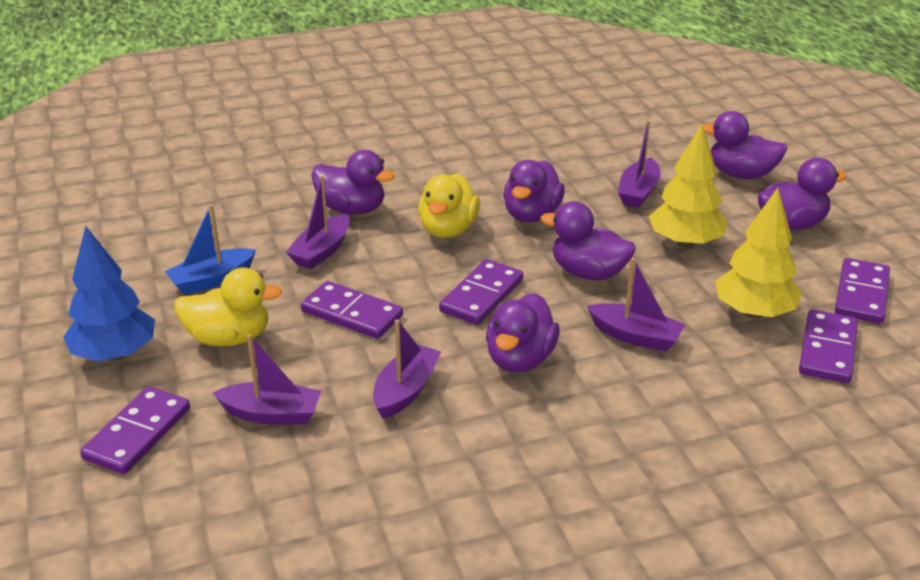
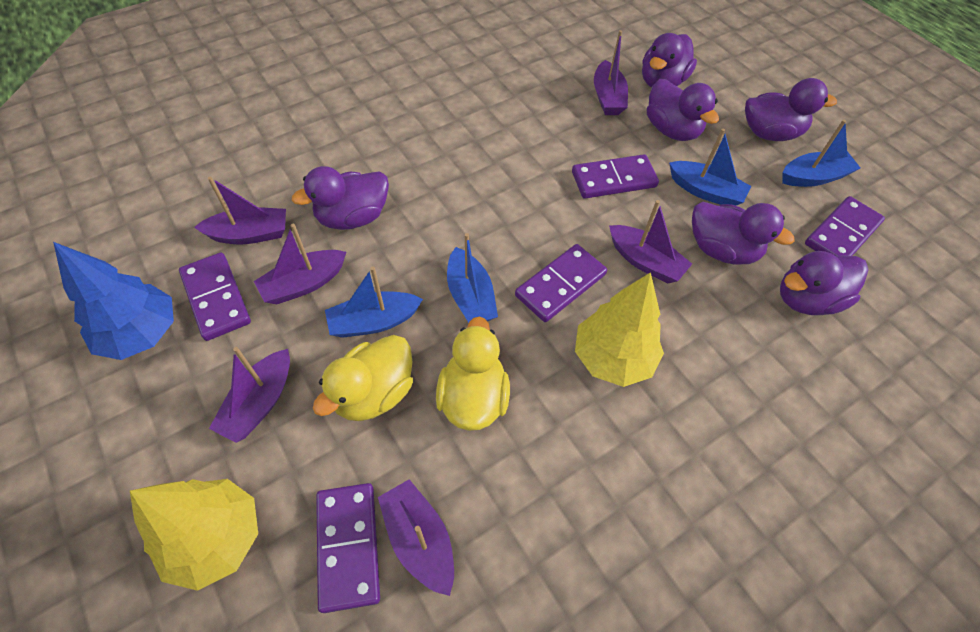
blue boat: [165,204,256,295] = 1 -> [325,266,423,338] [447,233,498,323] [669,129,751,206] [782,120,860,187] = 4
purple boat: [212,334,321,425] [286,175,350,269] [373,320,441,419] [587,258,686,351] [618,120,661,208] = 5 -> [194,177,286,244] [209,347,290,443] [254,224,346,304] [378,479,454,596] [594,30,628,115] [609,200,692,283] = 6

